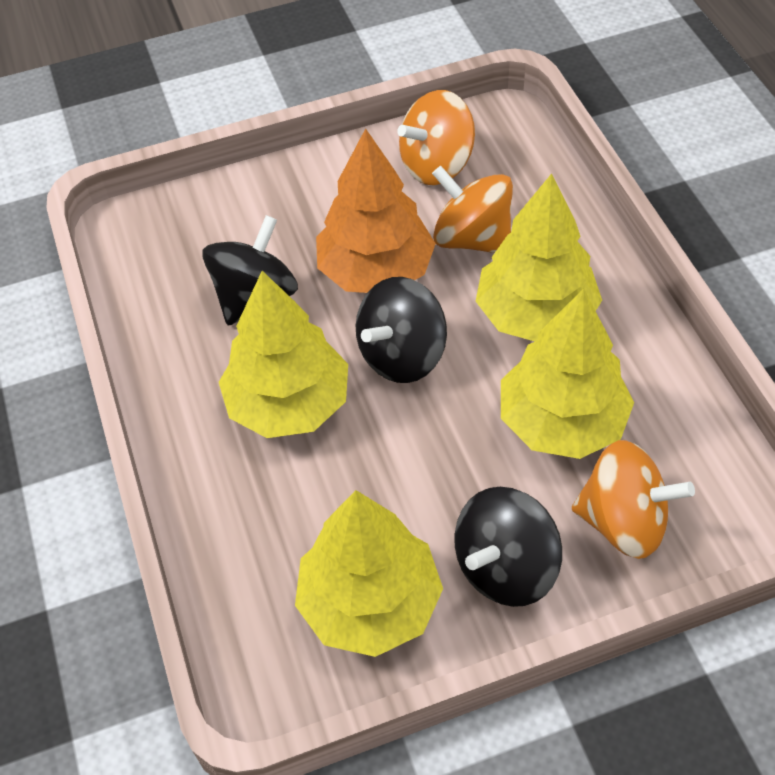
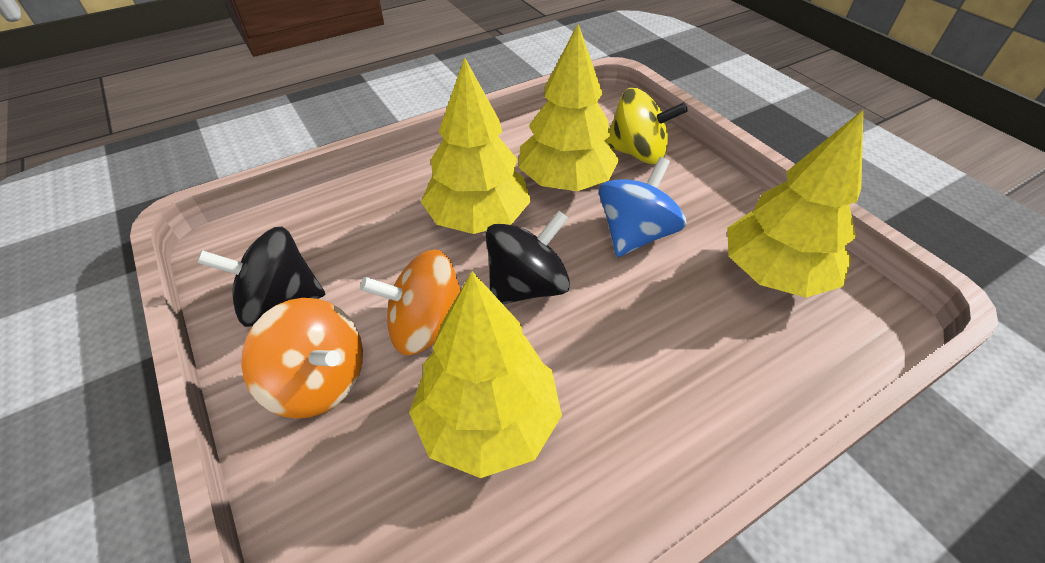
black spinning top: [202,215,298,326] [356,277,447,383] [455,487,562,607] = 3 -> [197,227,325,327] [486,211,570,304] = 2
blue spinning top: none = 0 -> [599,157,686,257] = 1
orange spinning top: [397,90,475,185] [432,166,513,253] [572,440,695,559] = 3 -> [241,298,363,419] [360,250,461,355] = 2
orange tree: [316,128,436,293] = 1 -> none = 0
yellow spinning top: none = 0 -> [605,88,688,164] = 1

